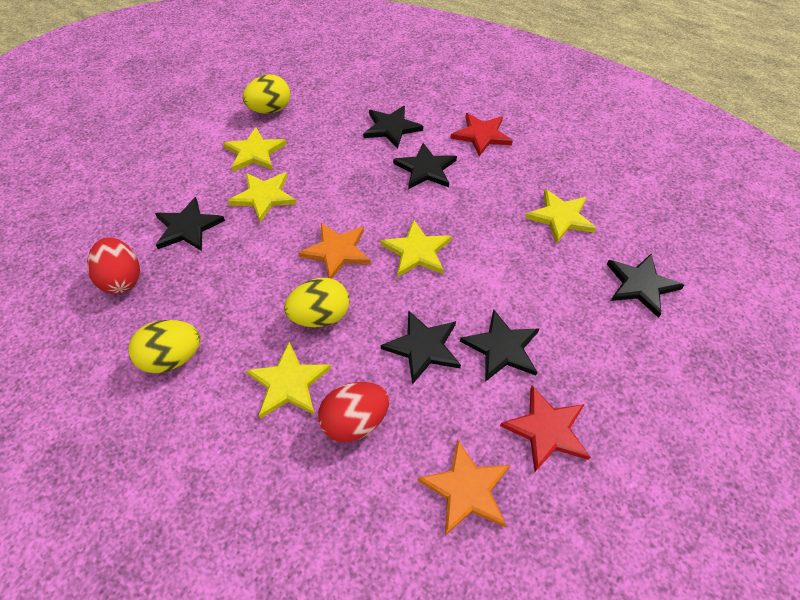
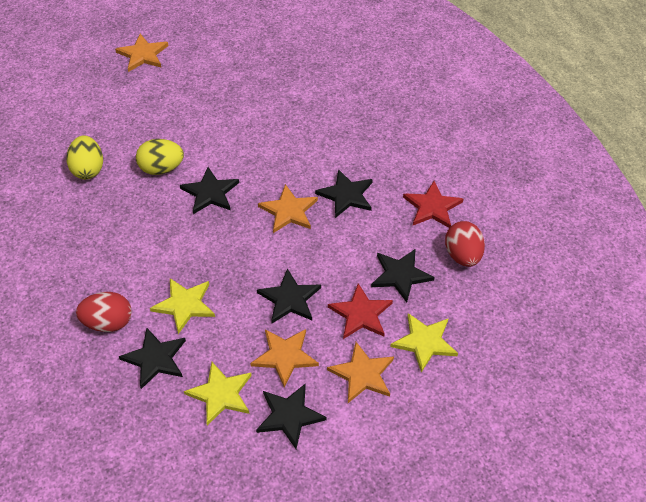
orange star: [298,223,371,279] [418,440,510,536] = 2 -> [115,34,169,72] [250,329,319,388] [258,184,318,233] [327,342,394,403] = 4
yellow egg: [129,320,201,373] [243,75,290,114] [284,278,350,327] = 3 -> [66,135,103,179] [136,139,184,175] = 2
yellow star: [223,127,287,172] [228,172,297,222] [246,341,331,419] [380,220,452,277] [525,189,596,243] = 5 -> [150,278,215,334] [184,362,252,426] [390,313,458,373] = 3

